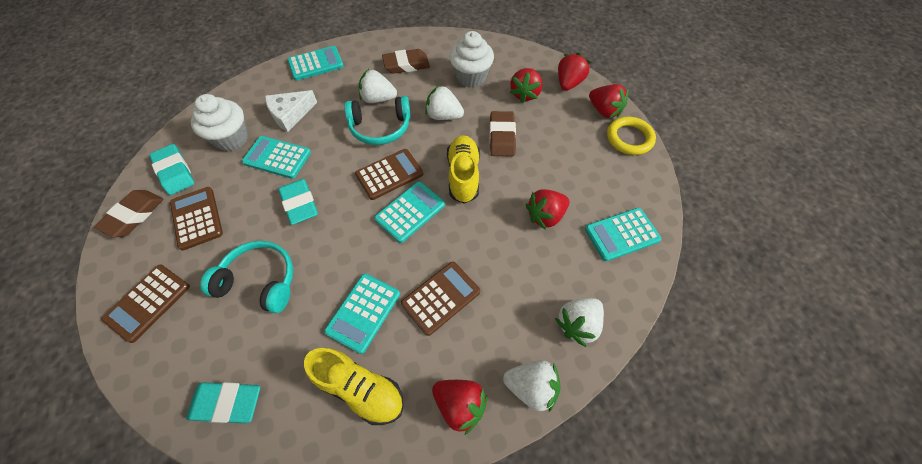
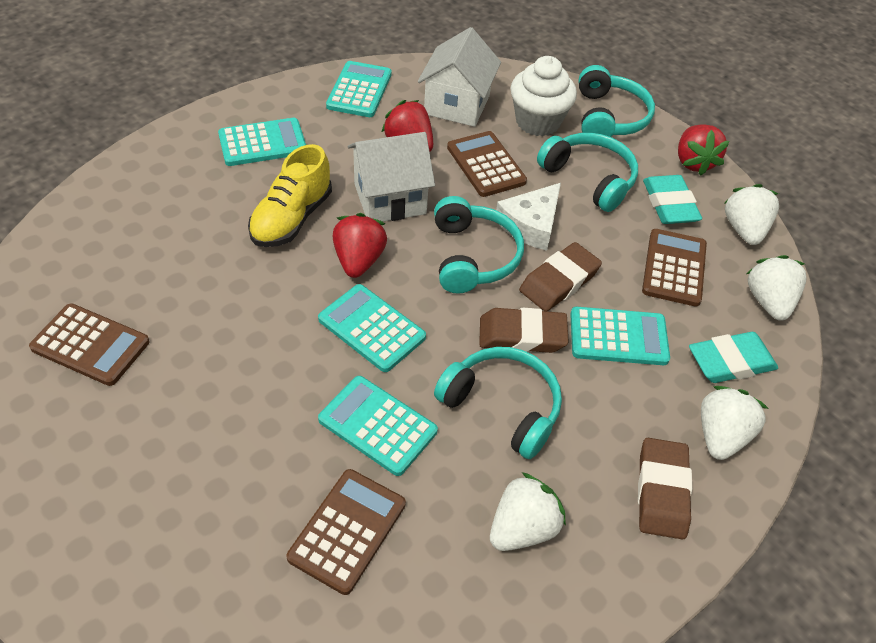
red strawberry: [432,380,488,435] [510,68,543,103] [526,189,570,230] [558,53,591,91] [589,84,629,118] = 5 -> [333,213,387,278] [382,100,433,152] [678,124,730,176] = 3
turquoise eraser: [149,144,194,195] [186,382,260,423] [278,179,318,225] = 3 -> [643,175,702,224] [689,332,778,383] = 2
turquoise headphones: [200,241,293,313] [344,96,411,145] = 2 -> [434,196,524,294] [434,347,562,459] [537,133,638,212] [579,65,655,137] = 4
white cupcake: [191,94,248,151] [449,31,494,87] = 2 -> [510,56,577,136] = 1
white house: none = 0 -> [348,132,435,222] [418,27,501,127] = 2
yellow ring: [607,117,656,155] = 1 -> none = 0
yellow shoe: [304,348,403,425] [447,135,480,204] = 2 -> [248,144,332,247] = 1

